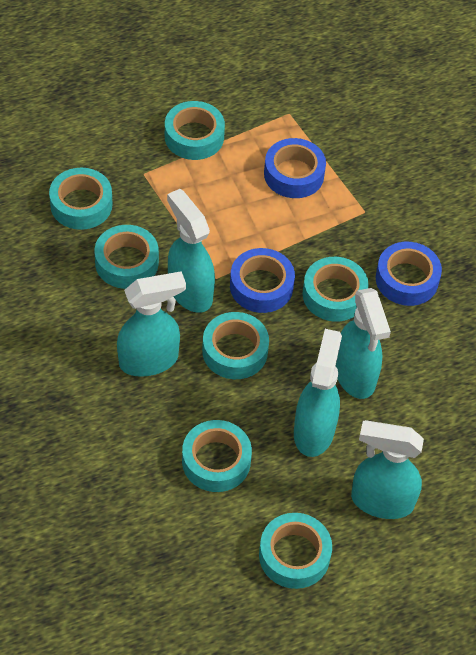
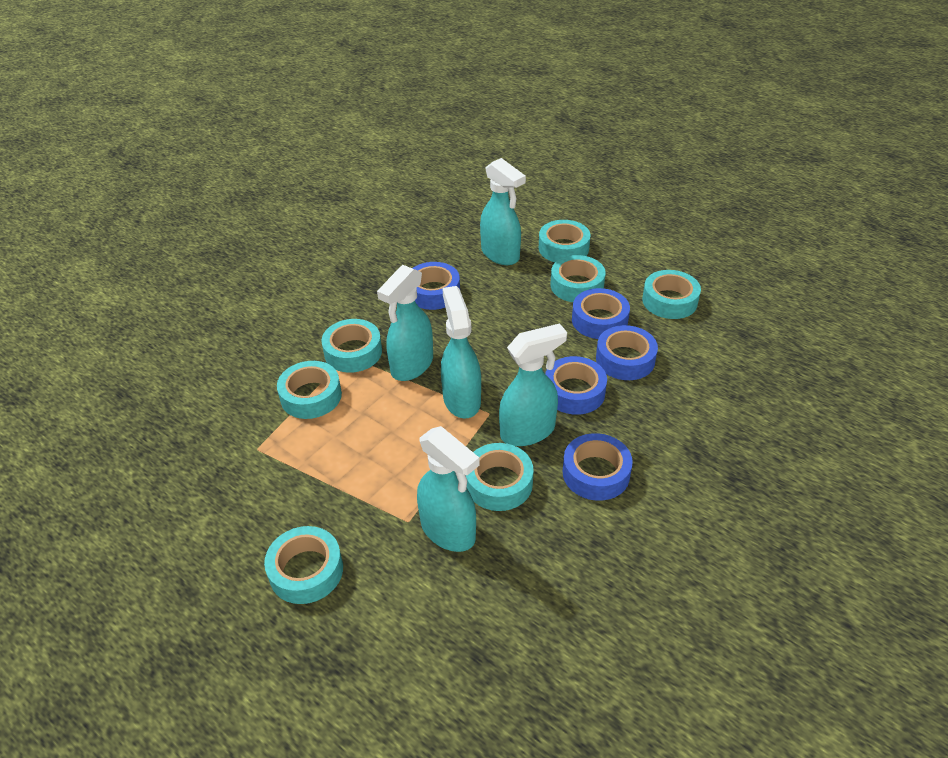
blue tape: [230,248,295,313] [264,138,326,198] [376,242,442,306] = 3 -> [413,262,460,310] [545,356,607,415] [563,433,633,501] [572,288,630,339] [596,325,658,380] = 5

